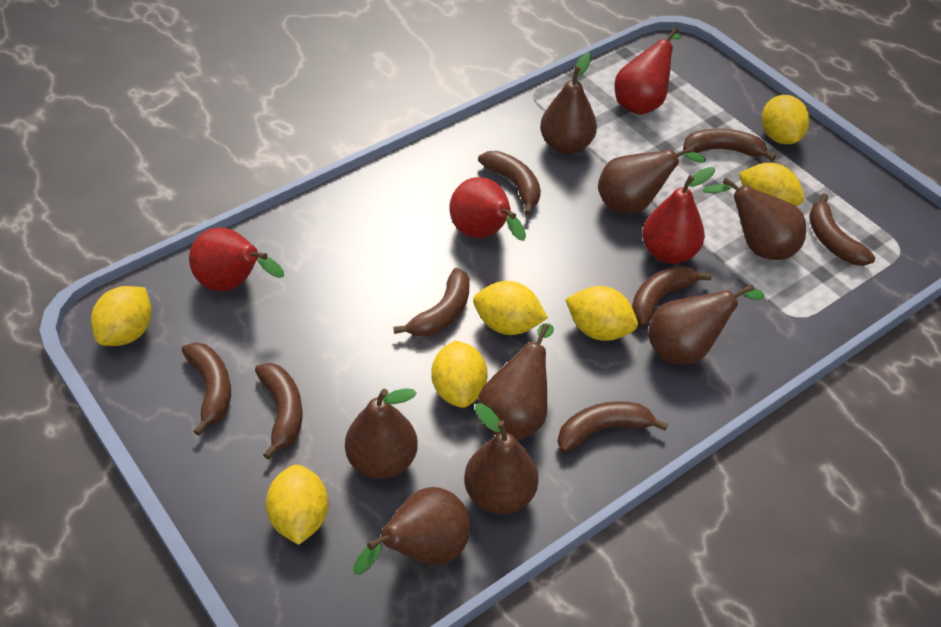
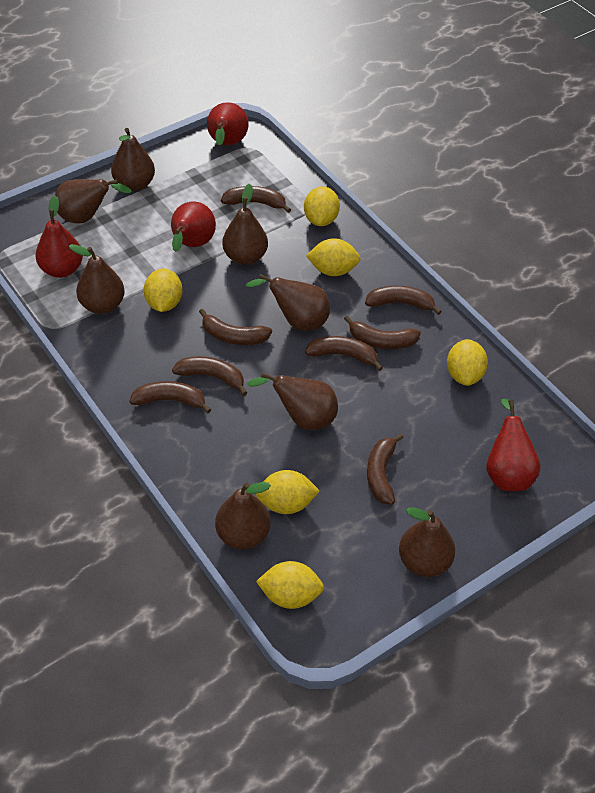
yellow lemon: [91,286,152,346] [266,465,328,545] [431,341,488,408] [473,281,548,335] [565,286,638,341] [739,163,804,206] [762,95,809,144] = 7 -> [144,269,183,312] [256,470,320,514] [256,561,324,609] [304,186,340,226] [306,238,360,276] [447,339,488,386] = 6

